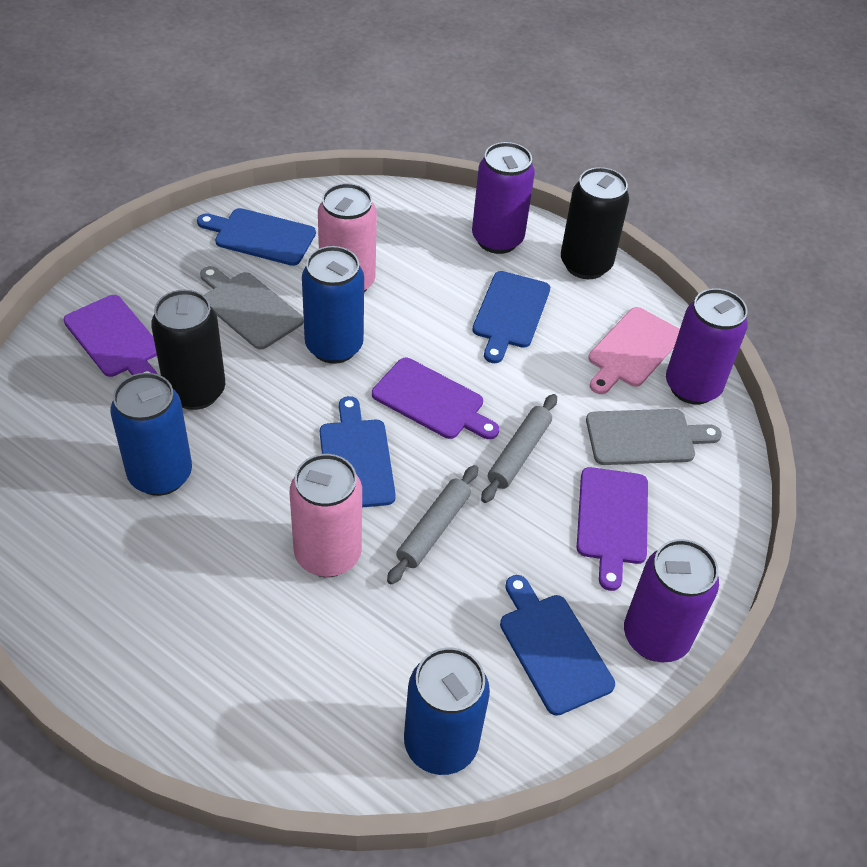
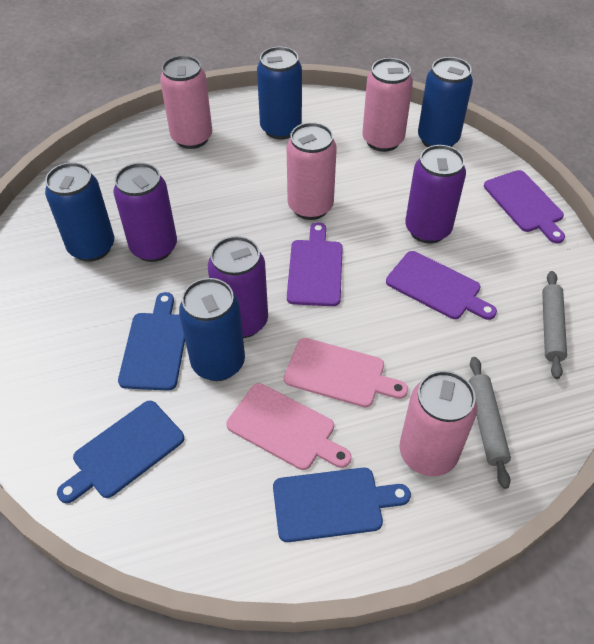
black can: [151,290,225,410] [561,167,629,279] = 2 -> none = 0
blue can: [110,373,192,496] [302,246,364,364] [404,647,490,775] = 3 -> [45,162,114,262] [179,278,245,381] [257,47,302,140] [418,57,473,147] = 4
blue cutting board: [197,208,316,266] [320,396,396,507] [472,271,550,363] [500,575,615,716] = 4 -> [57,401,184,503] [118,292,185,391] [273,468,411,542] = 3
grey cutting board: [200,266,304,350] [586,409,722,465] = 2 -> none = 0
pink can: [290,454,362,577] [318,183,377,292] = 2 -> [160,55,212,149] [287,122,337,220] [362,58,413,152] [399,371,477,476] = 4
pink cutting board: [588,307,680,394] = 1 -> [226,383,352,470] [284,338,408,407] = 2

